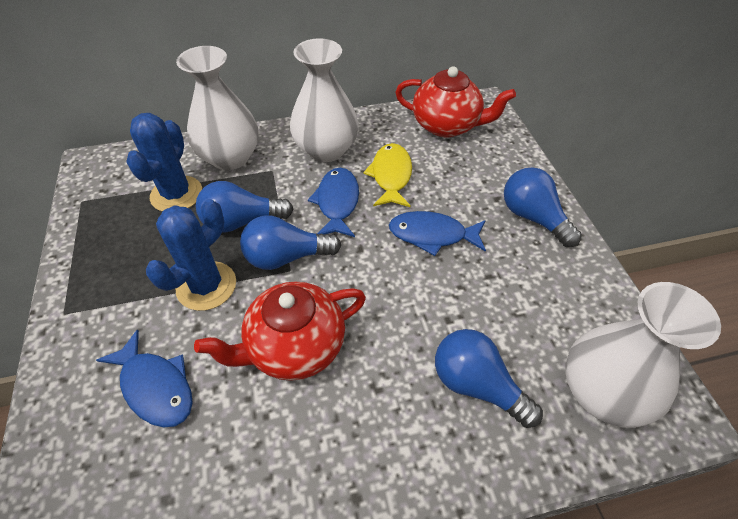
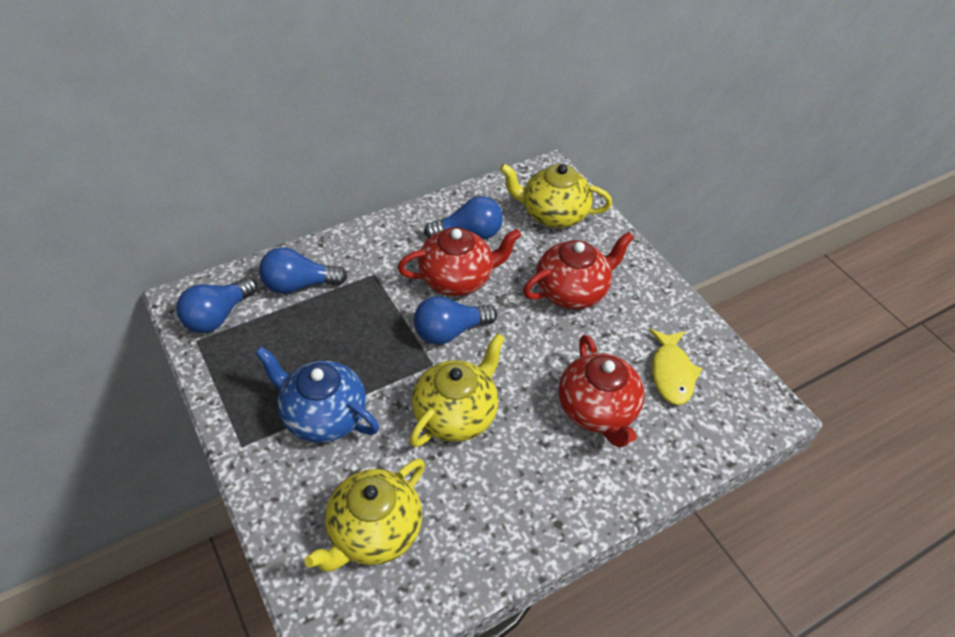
blue cactus: [126,113,202,212] [146,199,236,311] = 2 -> none = 0
blue fish: [96,329,193,427] [308,168,359,237] [389,211,486,256] = 3 -> none = 0
blue teapot: none = 0 -> [255,346,379,443] = 1
red teapot: [194,281,366,381] [395,66,516,137] = 2 -> [398,227,521,296] [523,232,634,309] [559,335,644,448] = 3
white vase: [176,46,259,170] [290,38,359,162] [565,282,721,428] = 3 -> none = 0
yellow teapot: none = 0 -> [304,459,425,572] [409,333,505,447] [500,163,612,228] = 3

